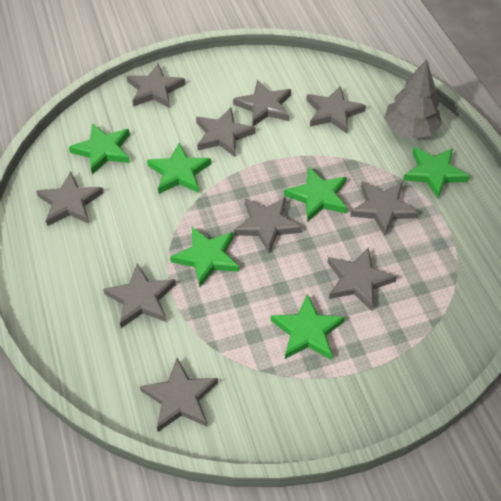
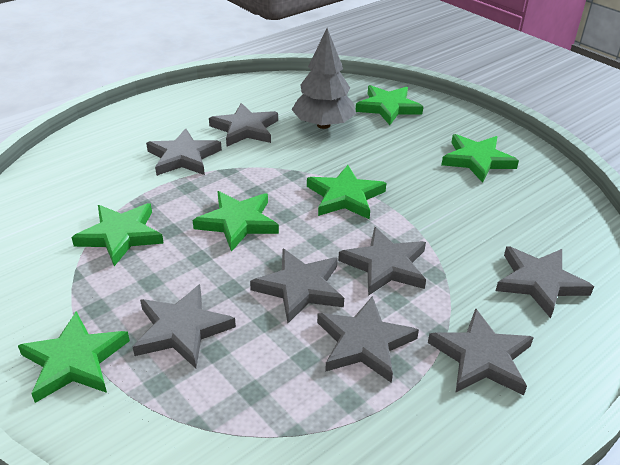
grey star: [36,172,104,226] [103,263,176,328] [127,63,185,108] [140,358,218,432] [196,108,256,157] [233,80,291,127] [234,197,302,253] [306,85,366,134] [327,247,397,311] [350,181,418,236] = 10 -> [133,284,236,368] [146,128,222,176] [209,103,278,146] [250,249,344,323] [317,296,419,383] [338,227,426,296] [428,308,534,395] [496,246,594,318] = 8

